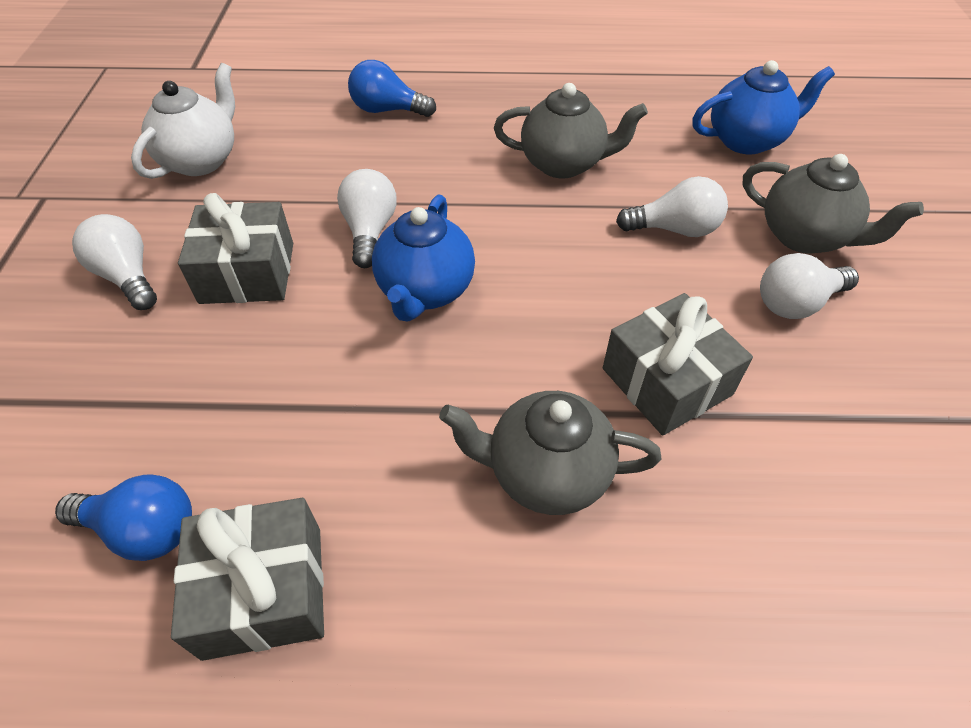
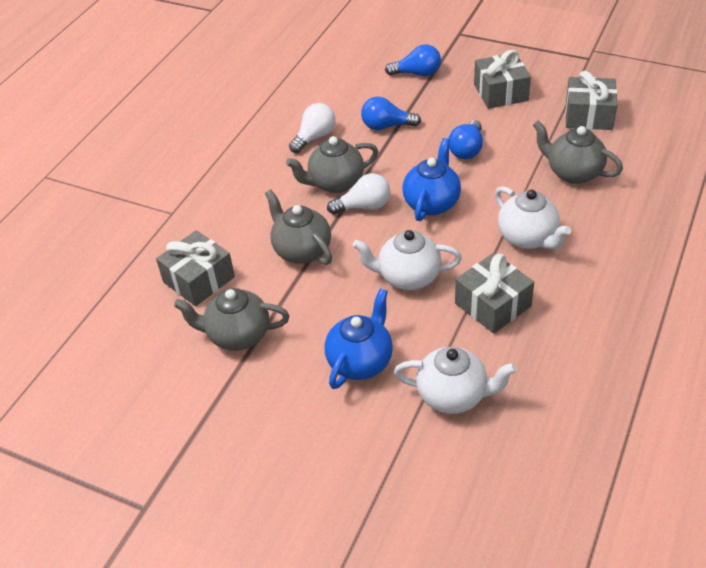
blue light bulb: [55,474,192,561] [348,60,436,117] = 2 -> [361,96,421,130] [385,44,441,76] [448,120,483,159] = 3
grey gift: [171,498,324,661] [178,193,293,304] [603,293,753,435] = 3 -> [156,230,235,306] [455,253,534,334] [474,50,531,109] [565,71,617,130] = 4
grey teapot: [439,391,661,515] [494,83,648,178] [743,154,924,254] = 3 -> [174,288,290,351] [265,190,332,265] [286,136,379,193] [533,121,623,184] = 4
white light bulb: [72,214,157,310] [337,169,397,268] [616,176,728,237] [760,253,859,319] = 4 -> [289,103,335,153] [327,173,390,214] = 2
white teapot: [131,63,235,179] = 1 -> [353,230,462,290] [394,347,517,414] [495,186,571,249] = 3

